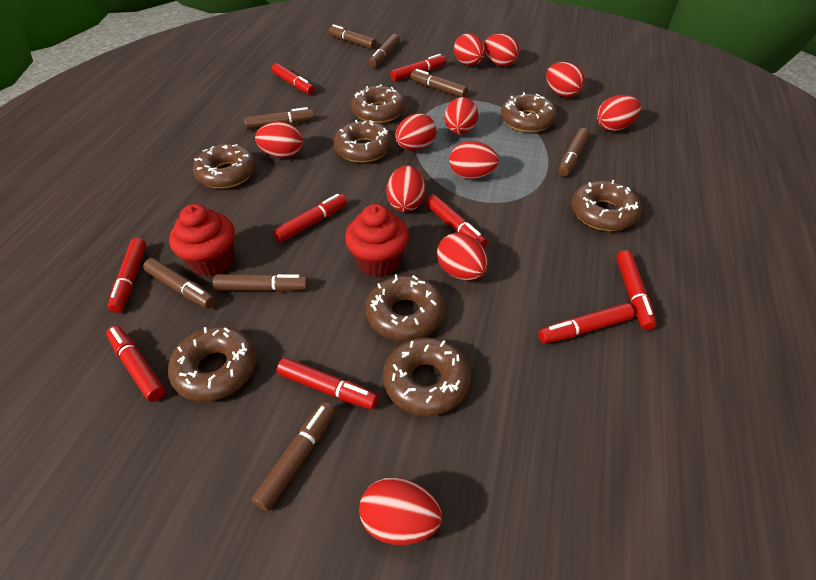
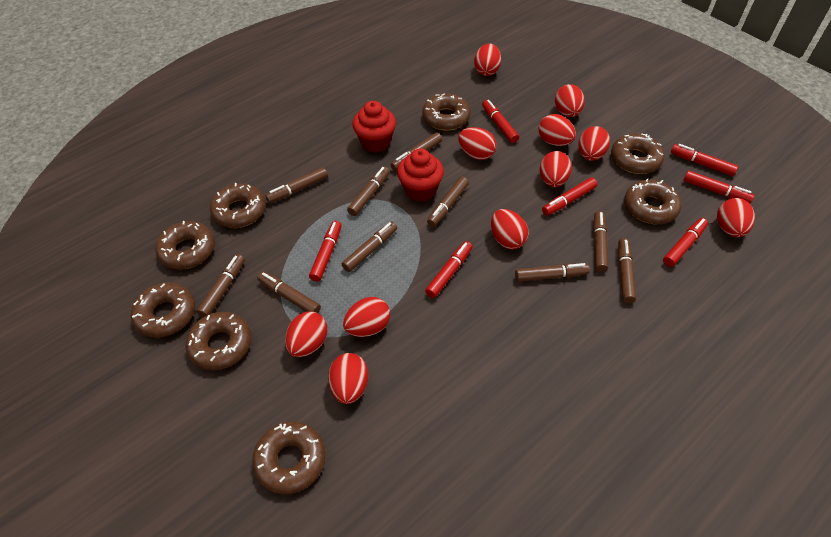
brown marker: [143,258,216,308] [213,274,308,292] [244,107,314,129] [251,402,335,511] [328,24,377,49] [369,34,400,68] [410,69,468,97] [558,128,590,176] = 8 -> [197,254,245,317] [257,271,321,313] [265,167,328,203] [342,222,397,272] [347,166,390,216] [391,133,442,171] [427,177,469,227] [515,263,590,282] [593,211,608,272] [618,238,636,303] = 10
red marker: [106,326,165,402] [108,238,147,313] [271,63,315,95] [273,194,347,243] [277,358,378,409] [390,54,446,81] [425,194,487,248] [538,303,634,344] [616,250,657,330] = 9 -> [309,221,342,282] [425,241,472,298] [482,100,519,143] [542,177,597,216] [663,218,708,267] [671,144,739,176] [683,171,755,204] = 7

